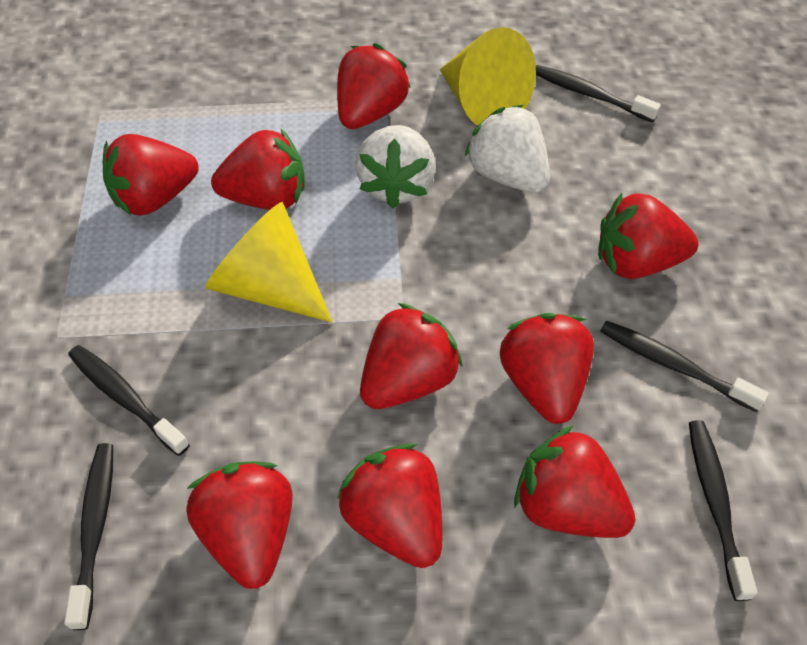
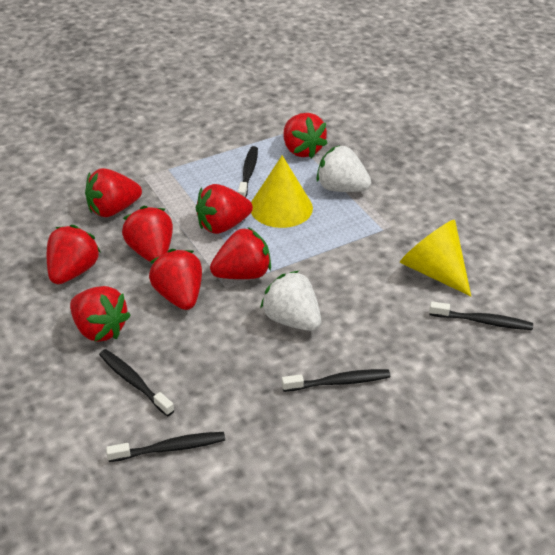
red strawberry: [103,134,199,216] [186,461,293,589] [211,129,305,210] [337,43,411,129] [337,443,442,568] [360,303,463,409] [500,313,594,424] [514,425,635,538] [598,193,698,279] = 9 -> [47,225,101,284] [70,286,131,342] [85,168,142,217] [122,206,173,262] [149,249,202,310] [196,184,253,234] [210,227,271,279] [283,113,328,159] = 8

